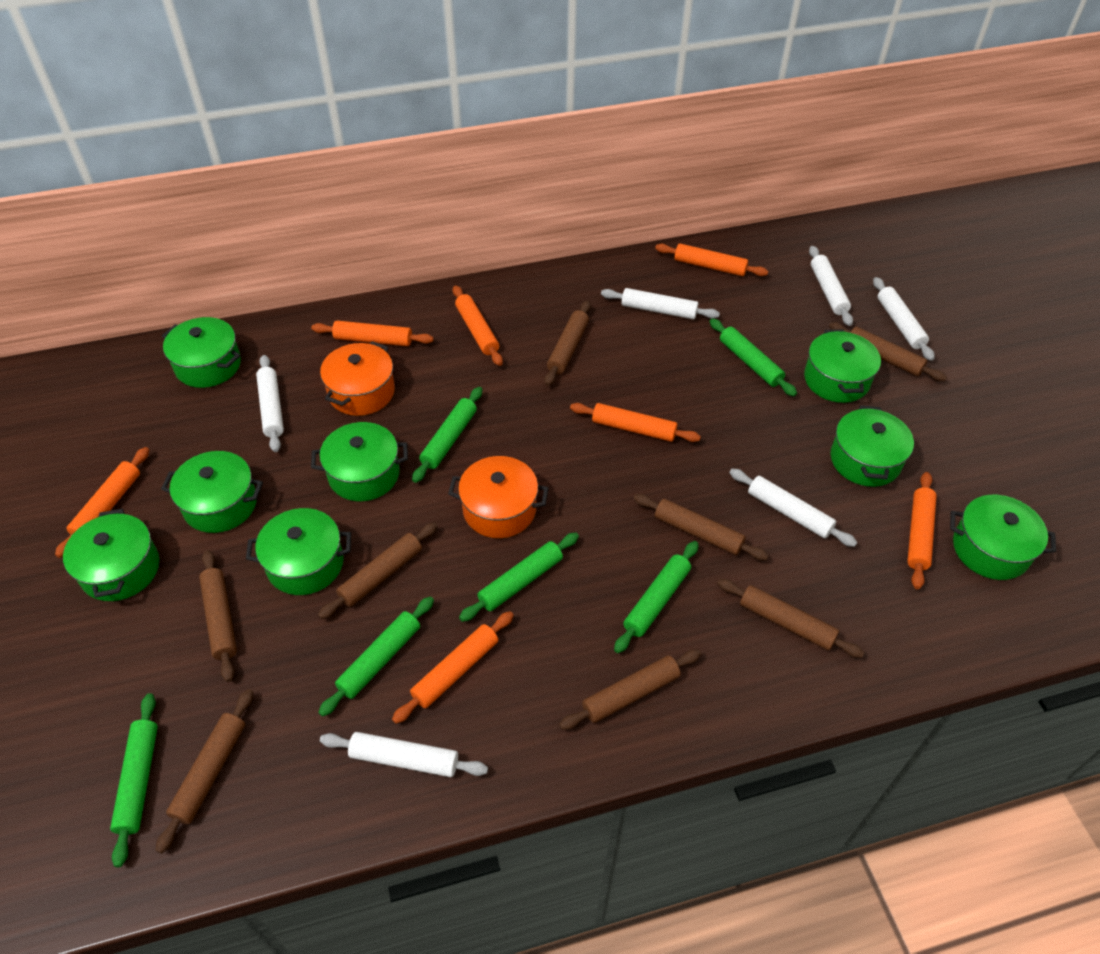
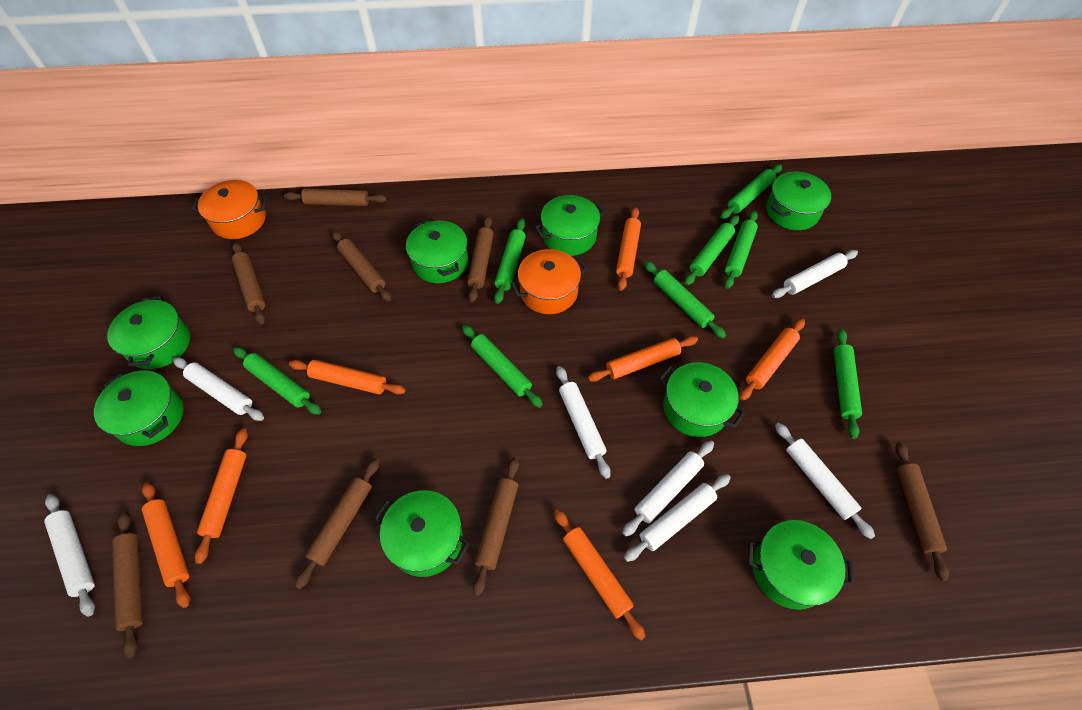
green rolling pin: [110,693,158,867] [318,597,434,717] [412,387,482,483] [459,532,579,622] [614,541,699,653] [709,318,797,396] = 6 -> [233,347,321,415] [462,325,543,408] [494,218,526,304] [644,261,726,338] [684,215,739,285] [720,164,782,219] [724,211,758,289] [834,329,862,439] = 8
white rolling pin: [256,355,284,452] [320,732,488,777] [601,288,720,319] [729,468,857,547] [809,246,853,326] [873,277,935,361] = 6 -> [44,494,95,617] [173,357,264,421] [556,366,611,479] [622,440,714,537] [624,474,731,562] [772,250,858,298] [775,423,875,539] = 7

